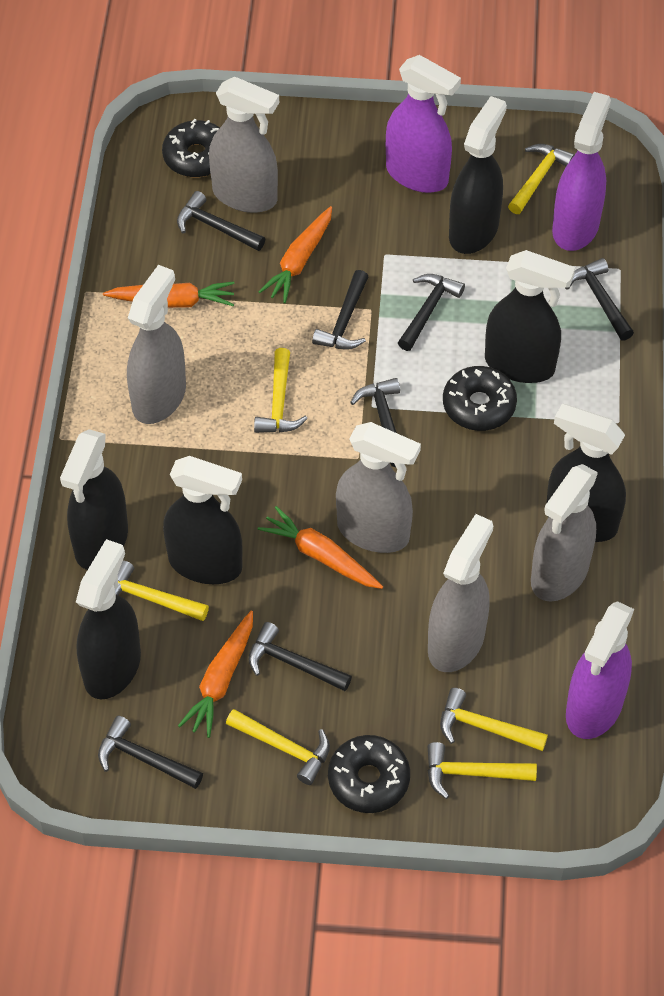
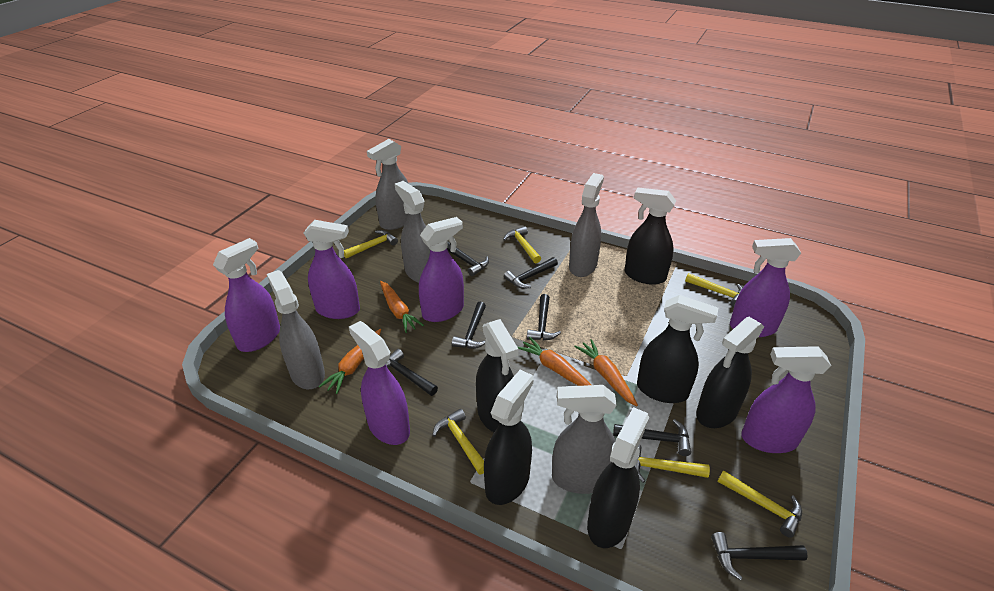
black donut: [162,119,220,177] [328,735,410,813] [443,366,517,431] = 3 -> none = 0
purple spray bottle: [386,55,461,193] [552,92,611,251] [566,601,634,739] = 3 -> [213,238,280,352] [304,220,360,319] [349,321,410,445] [419,217,464,322] [730,238,801,337] [741,346,831,453] = 6

